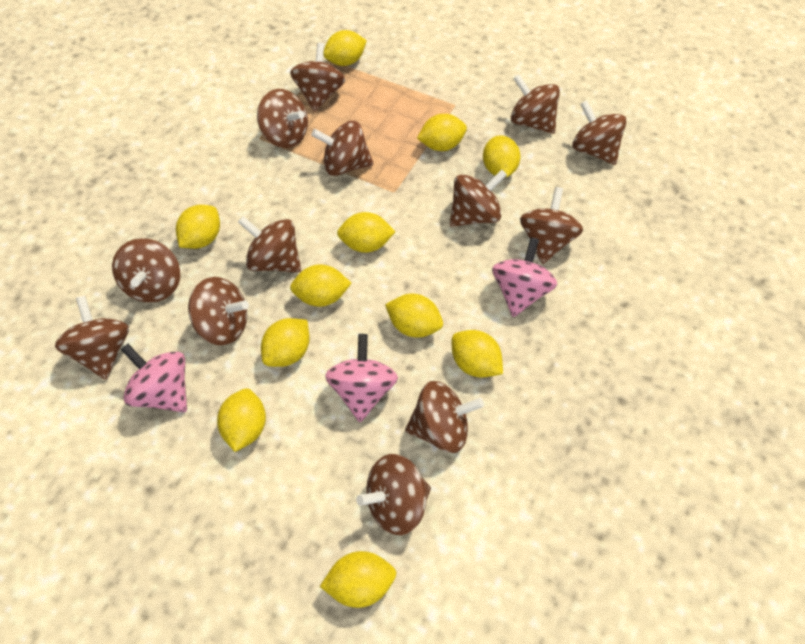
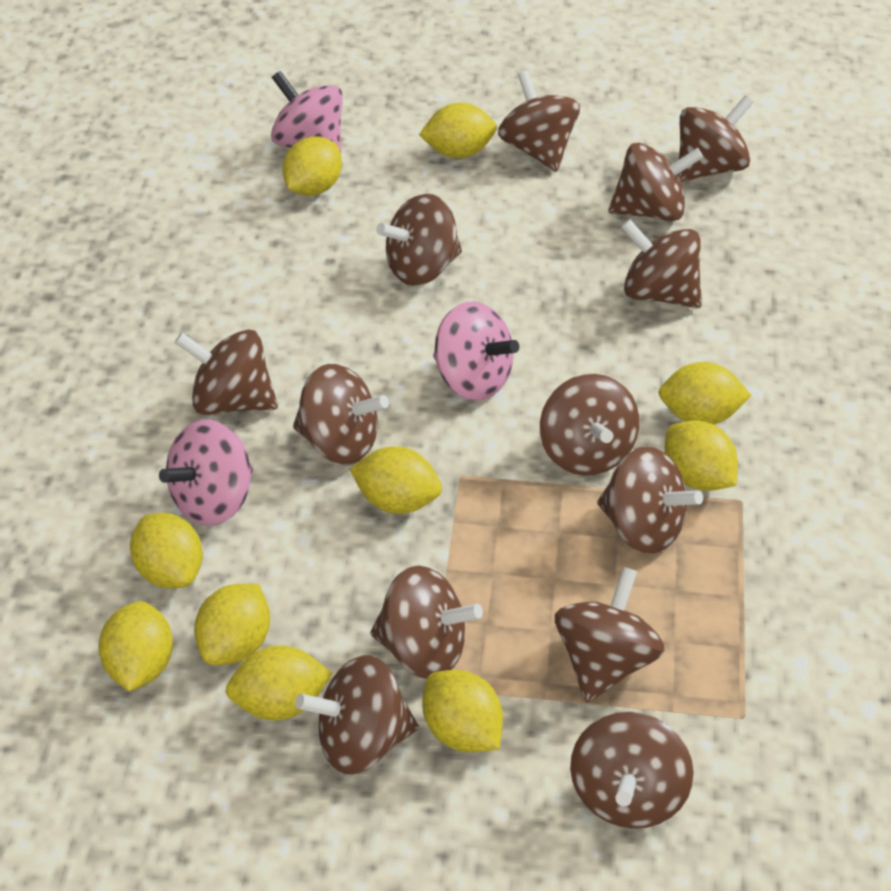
yellow lemon: [176,205,220,249] [217,389,266,452] [261,318,310,367] [290,264,351,307] [320,551,396,608] [323,30,367,66] [337,212,395,253] [385,294,443,337] [417,114,467,151] [452,330,503,378] [483,136,520,177] = 11 -> [98,601,173,691] [130,513,203,589] [194,584,270,665] [226,645,332,720] [283,136,342,196] [350,446,442,514] [419,103,497,158] [422,670,503,752] [659,362,751,425] [665,420,738,491] = 10

